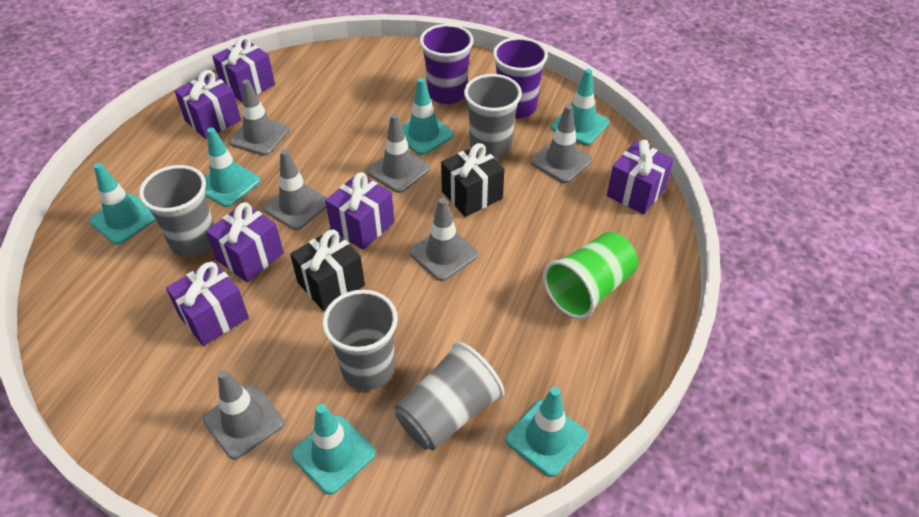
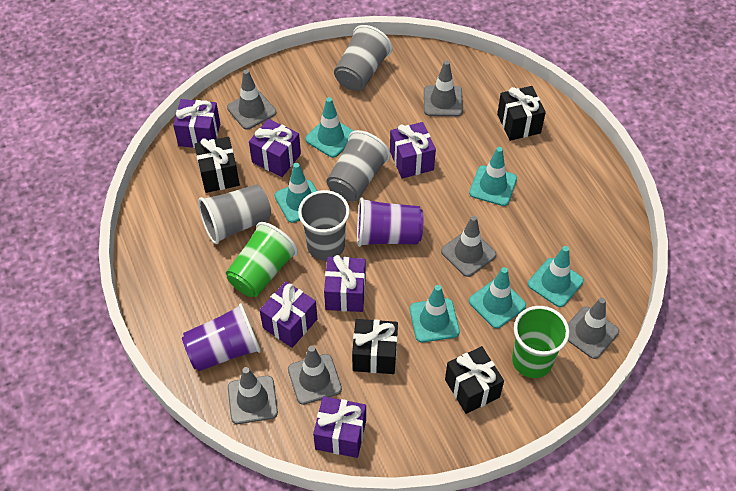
black gift: [290,229,365,311] [441,143,504,217] = 2 -> [194,137,240,193] [352,319,398,374] [445,346,504,414] [497,86,546,141] = 4
green cup: [543,232,638,319] = 1 -> [226,222,298,297] [512,306,569,378] = 2

